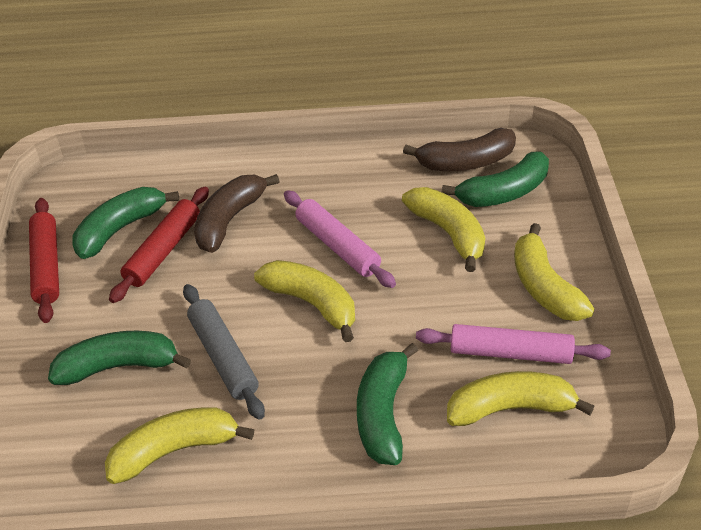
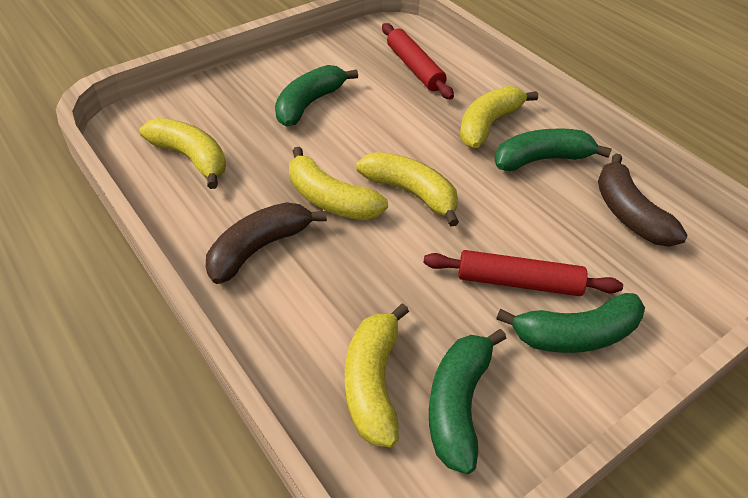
grey rolling pin: [183,284,265,420] = 1 -> none = 0
pink rolling pin: [284,190,396,288] [416,324,611,364] = 2 -> none = 0

